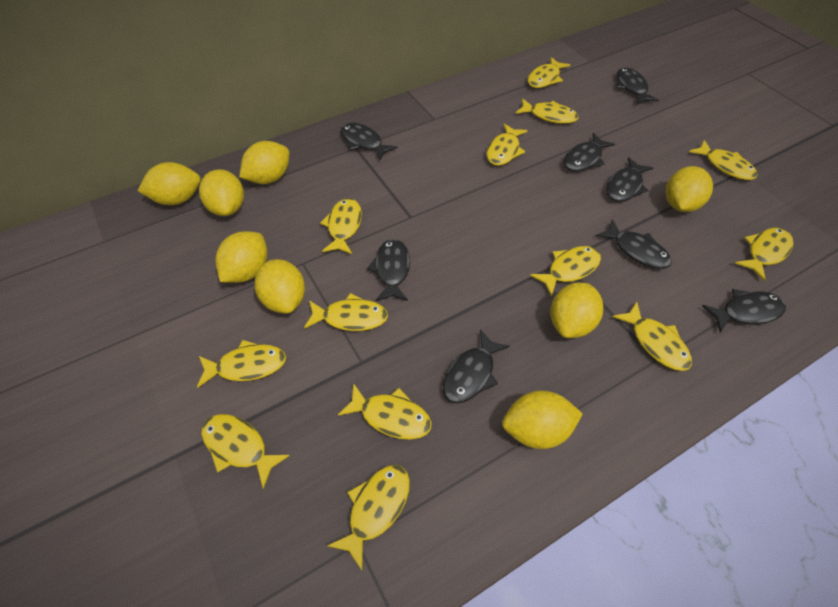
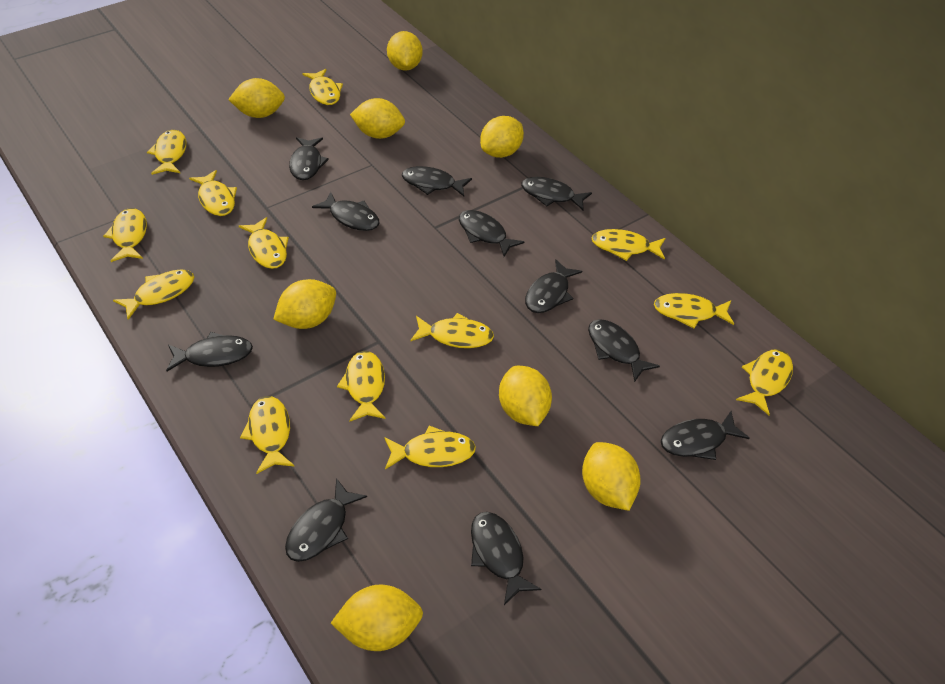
black fish: [341,123,398,161] [367,239,410,301] [443,329,510,403] [564,133,615,172] [596,219,672,269] [606,157,653,202] [617,67,659,104] [702,289,786,333] = 8 -> [166,332,253,371] [285,478,367,562] [289,137,329,180] [312,192,379,231] [402,166,472,196] [459,210,524,257] [471,512,541,605] [521,177,592,210] [525,259,582,313] [588,319,660,382] [661,411,749,460] = 11

